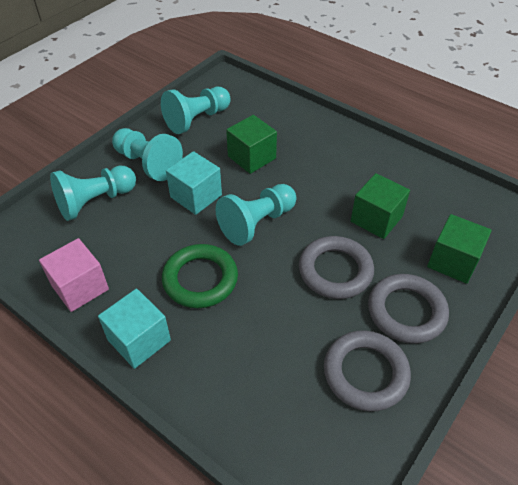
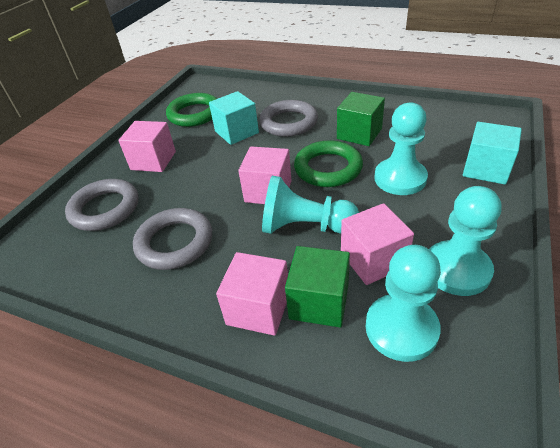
green cube: [226,115,277,174] [351,173,410,239] [427,214,492,284] = 3 -> [285,246,350,327] [337,92,385,146] = 2
green ring: [162,244,238,308] = 1 -> [166,93,217,127] [294,140,363,187] = 2
pink cube: [39,238,109,312] = 1 -> [118,121,176,172] [216,252,288,336] [238,147,292,204] [341,203,414,285] = 4

